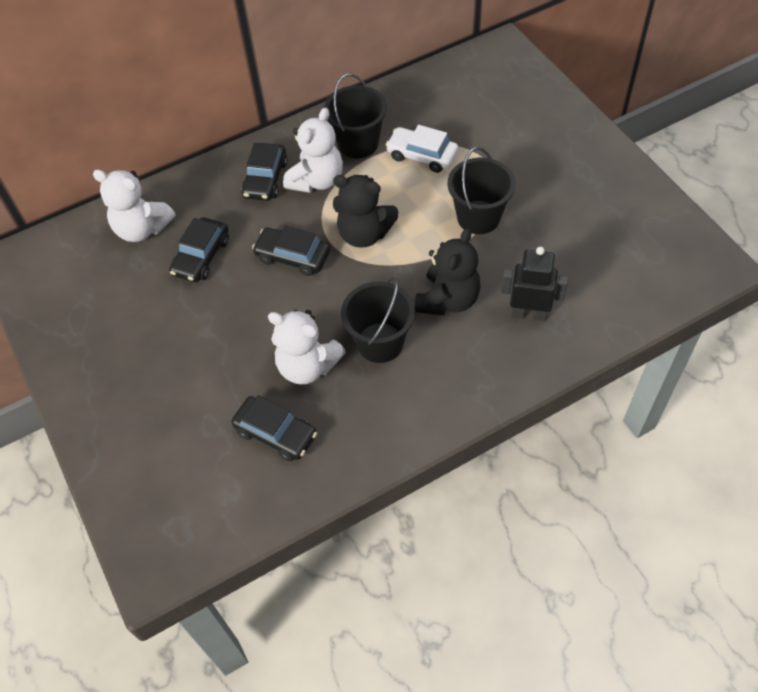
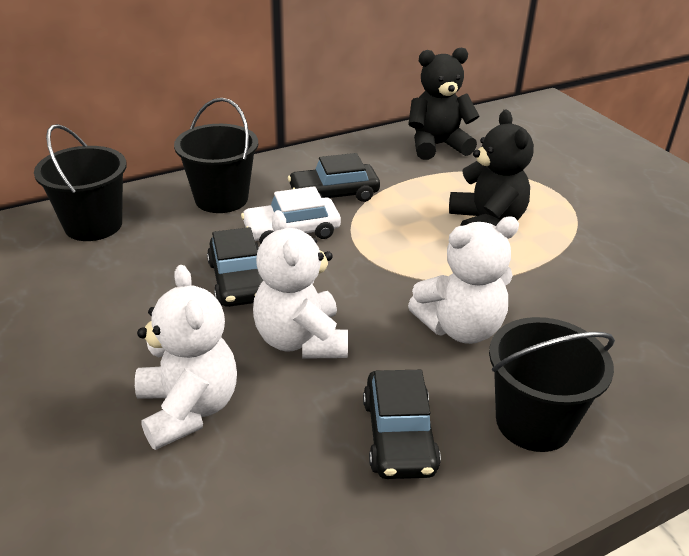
black car: [169,217,229,282] [231,395,317,461] [241,143,288,201] [252,226,330,276] = 4 -> [207,227,264,307] [288,153,380,202] [363,370,441,479] = 3
black robot: [501,247,568,321] = 1 -> none = 0

